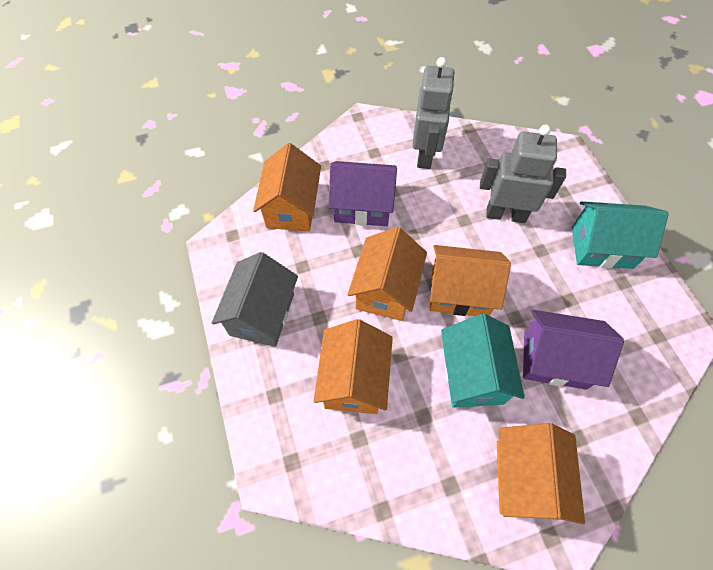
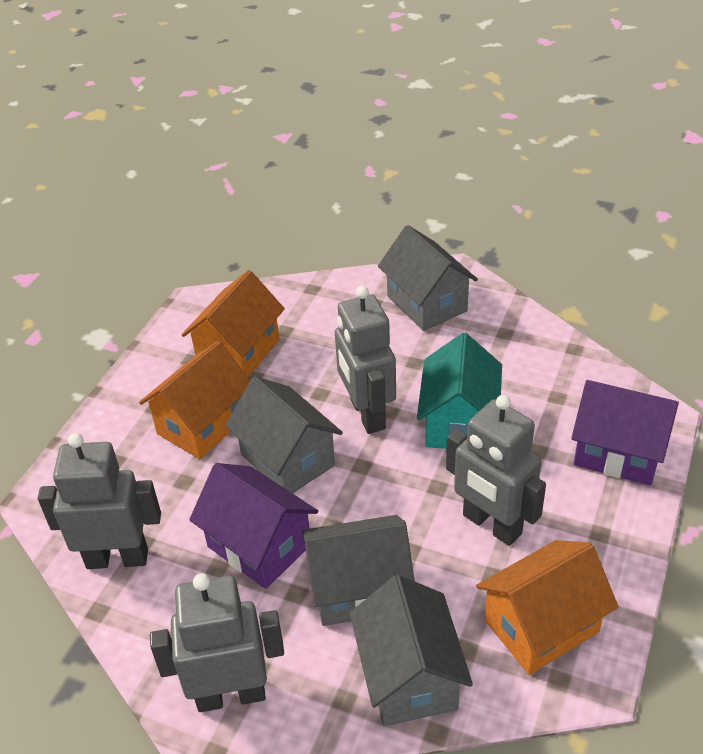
grey house: [212,252,298,347] = 1 -> [225,376,343,493] [302,515,415,626] [350,575,473,726] [378,225,478,331] = 4
grey robot: [412,57,455,169] [480,125,566,223] = 2 -> [38,433,161,569] [150,573,284,712] [335,286,396,434] [446,395,546,546] = 4
orange house: [253,143,321,231] [314,319,393,414] [348,227,427,321] [430,245,511,316] [497,423,585,524] = 5 -> [139,341,250,459] [182,270,285,377] [476,540,618,675] = 3
turquoise house: [441,314,525,408] [572,201,669,269] = 2 -> [417,333,502,449] = 1

